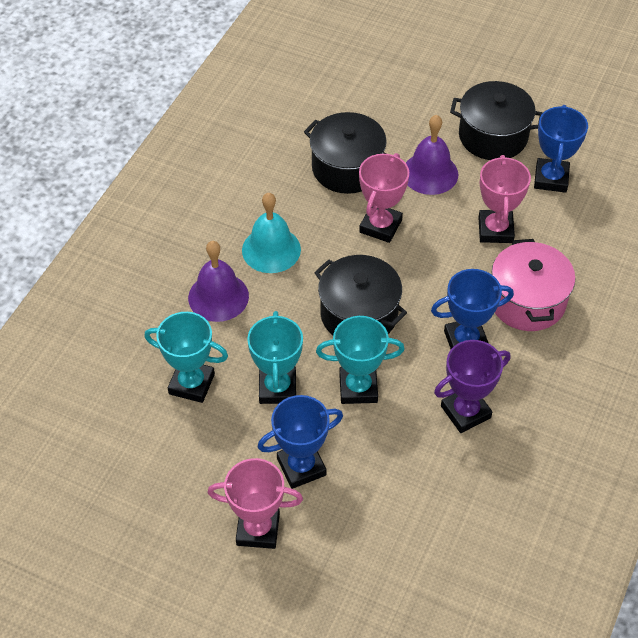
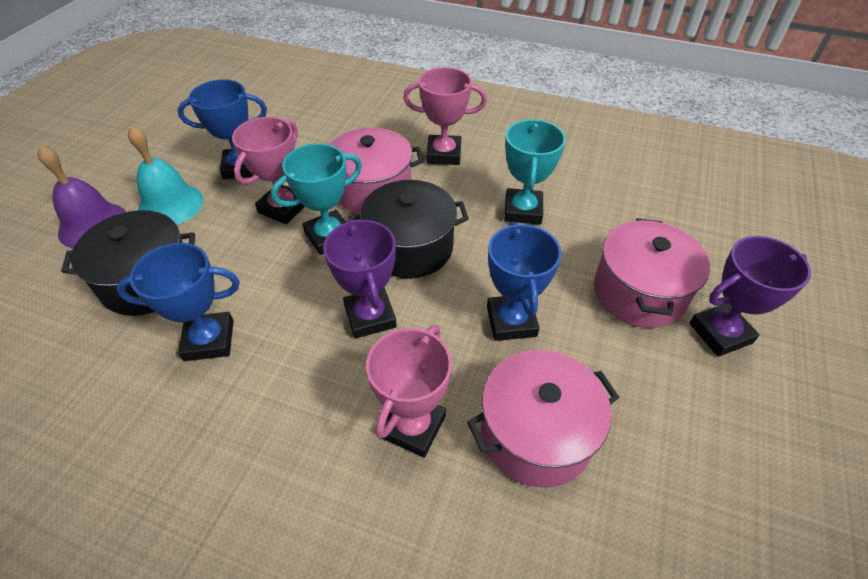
black pot: [304,112,387,194] [314,255,407,335] [450,81,543,160] = 3 -> [61,210,195,316] [349,180,469,279] = 2
pink pot: [492,239,575,331] = 1 -> [330,128,424,214] [467,350,619,488] [594,218,710,328] = 3
purple bell: [188,241,249,322] [406,115,458,195] = 2 -> [38,145,126,248] = 1
purple trophy: [434,340,510,433] = 1 -> [323,219,397,339] [689,236,811,357] = 2
turquoise trophy: [144,312,228,403] [247,311,303,404] [316,316,405,404] = 3 -> [271,143,362,255] [504,119,566,225] = 2

